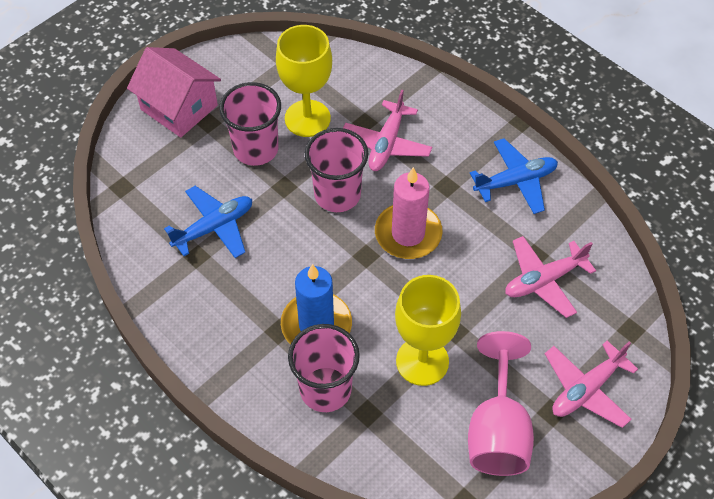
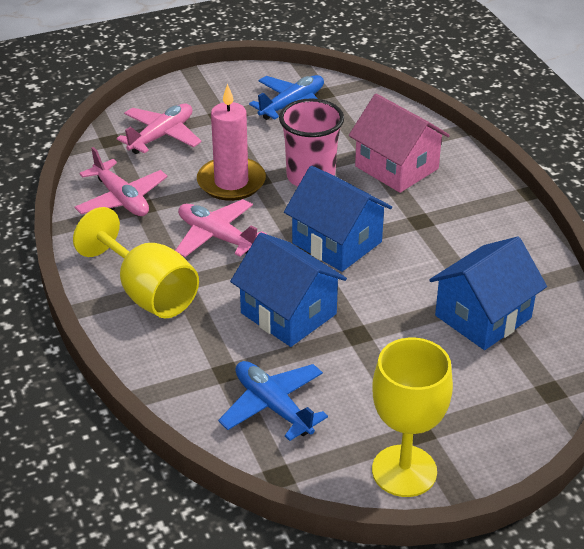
blue candle: [281,264,352,345] = 1 -> none = 0
blue house: none = 0 -> [230,233,347,347] [284,166,392,272] [429,237,547,350] = 3
pink cup: [219,82,281,166] [288,324,360,412] [305,128,369,212] = 3 -> [279,98,344,187] = 1
pink goblet: [468,331,534,476] = 1 -> none = 0

